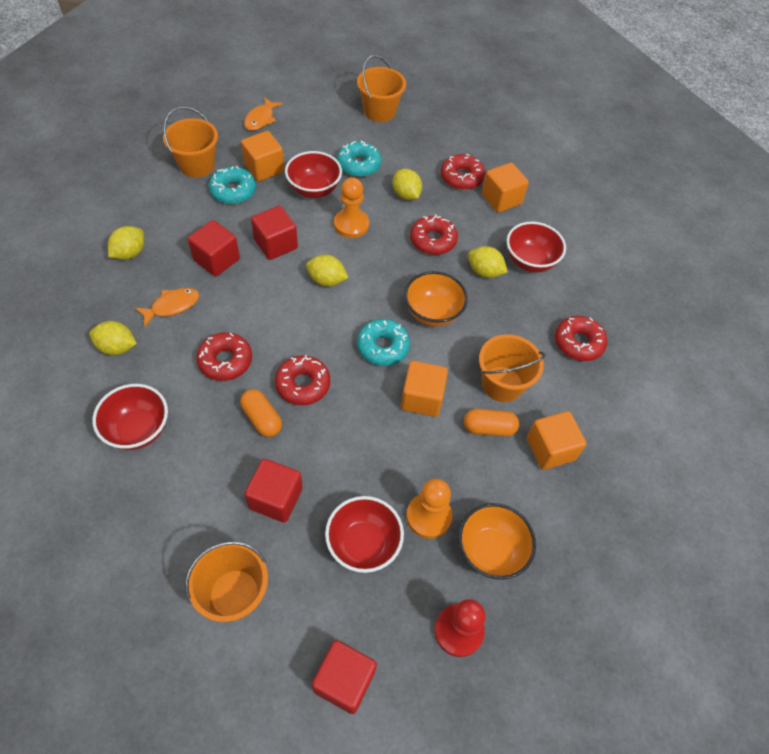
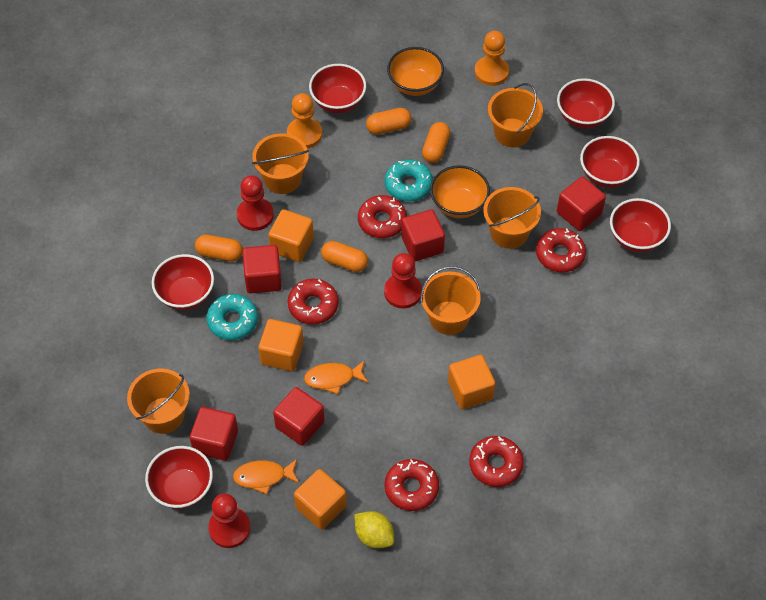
orange bucket: [163,106,218,178] [185,541,268,622] [357,55,406,122] [479,334,545,402] = 4 -> [127,369,190,434] [252,133,309,194] [420,266,481,335] [483,187,541,249] [488,83,543,148] = 5
orange capsule: [240,389,282,437] [464,409,519,436] = 2 -> [195,235,243,262] [321,241,368,272] [366,108,412,135] [422,122,450,163] = 4
red bowl: [92,384,168,450] [285,151,342,198] [325,496,404,573] [507,222,566,272] = 4 -> [145,446,213,509] [152,254,214,310] [309,64,366,113] [557,78,615,129] [580,136,640,188] [610,198,671,252] = 6
red cube: [188,220,240,277] [245,459,303,523] [251,206,298,260] [312,640,377,714] = 4 -> [190,407,238,461] [242,245,282,294] [273,387,325,446] [401,209,445,262] [557,177,606,231] = 5
red pawn: [434,599,486,657] = 1 -> [208,493,250,548] [237,175,274,231] [384,253,422,309] = 3
turquoise donut: [209,166,256,204] [337,140,381,177] [357,319,410,366] = 3 -> [207,294,258,340] [385,160,433,202] = 2
yellow lemon: [89,321,137,355] [108,226,144,260] [306,255,348,287] [393,169,422,200] [468,246,508,278] = 5 -> [355,511,394,549] = 1

